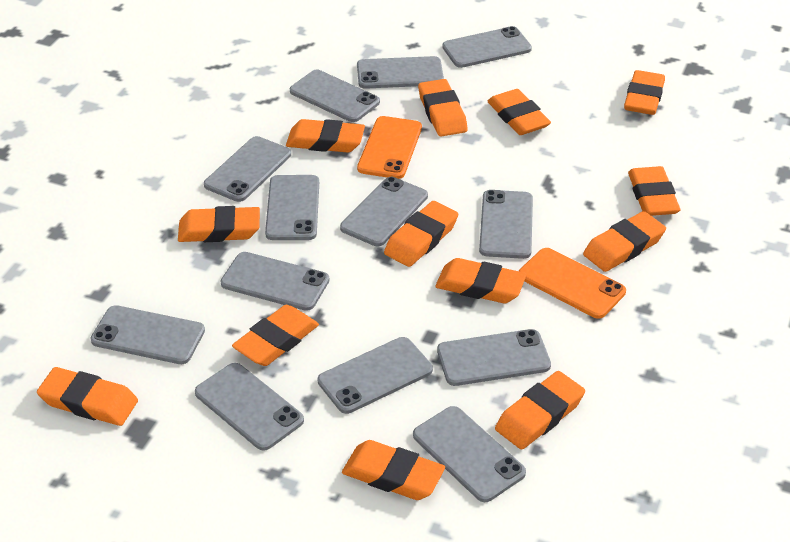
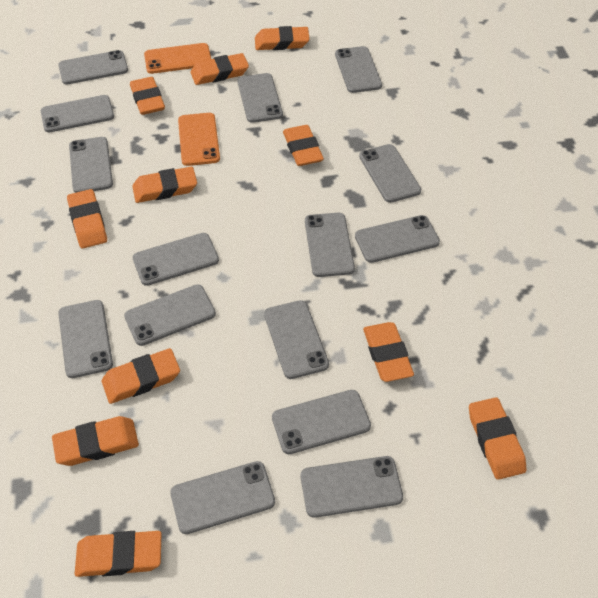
grey phone: [91,305,205,364] [195,363,304,451] [204,136,291,202] [221,252,329,311] [265,175,319,240] [290,70,380,122] [318,337,433,414] [340,177,428,246] [357,56,444,89] [413,406,526,502] [437,329,551,386] [442,26,532,68] [479,190,533,259] = 13 -> [41,95,114,133] [58,50,128,85] [58,300,113,378] [69,137,113,193] [124,285,216,346] [133,233,219,286] [170,461,275,534] [237,73,283,123] [264,300,329,379] [272,390,371,454] [301,456,403,518] [305,213,355,277] [335,46,382,93] [355,215,440,263] [359,144,421,203] = 15
orange eraser: [37,367,138,426] [178,206,260,242] [232,305,319,366] [286,119,365,153] [342,440,445,500] [384,201,458,267] [418,79,468,137] [435,258,526,303] [488,89,551,135] [495,371,585,450] [583,211,666,272] [624,70,665,115] [628,166,680,216] = 13 -> [52,416,139,466] [67,189,107,248] [75,531,161,577] [102,348,180,404] [130,77,165,115] [132,167,197,203] [190,53,249,85] [255,26,310,50] [283,125,324,166] [363,322,414,382] [469,397,526,480] = 11

